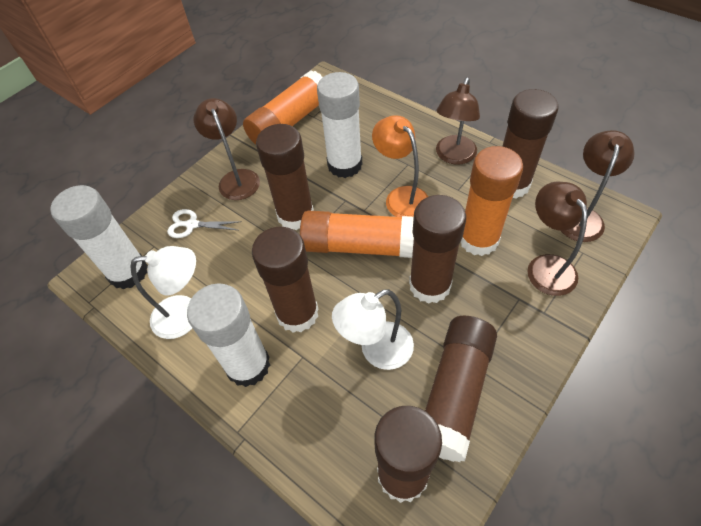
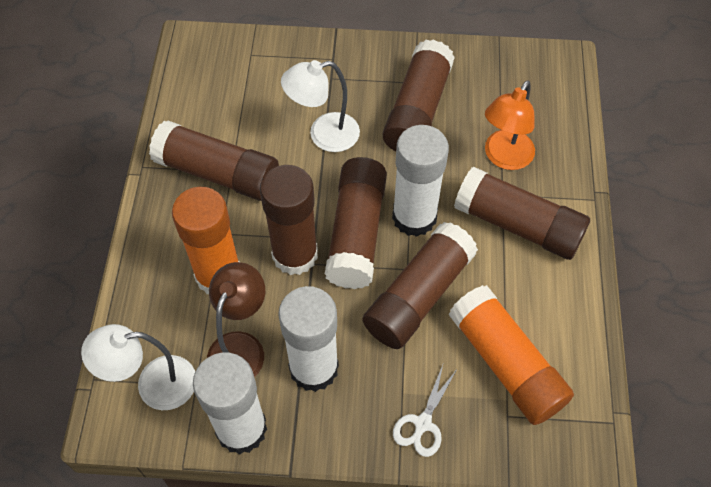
brown lamp: [194,98,260,200] [436,77,480,165] [528,181,587,296] [561,130,634,242] = 4 -> [207,262,265,377] = 1
orange glue stick: [243,70,323,145] [300,211,414,258] [461,146,523,256] = 3 -> [172,187,239,294] [448,285,574,425] = 2

